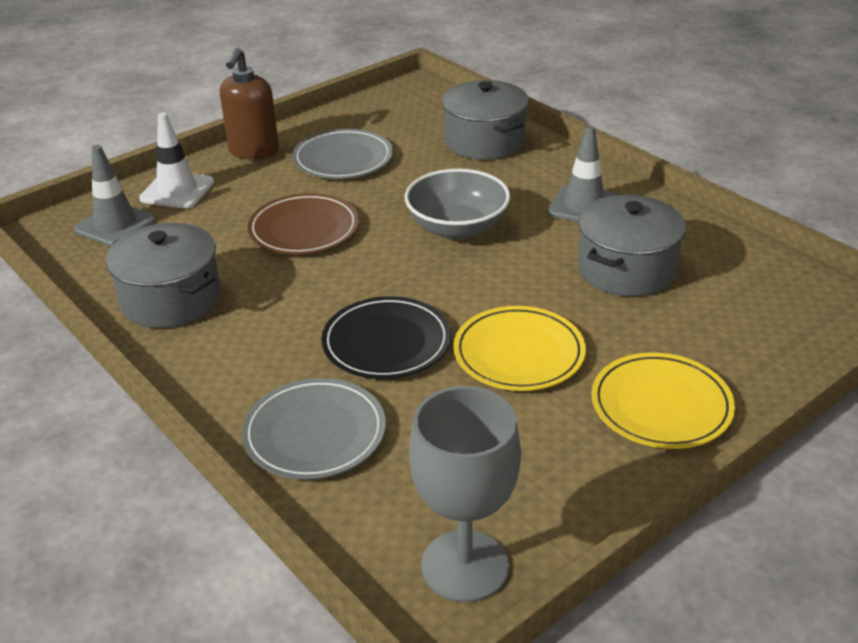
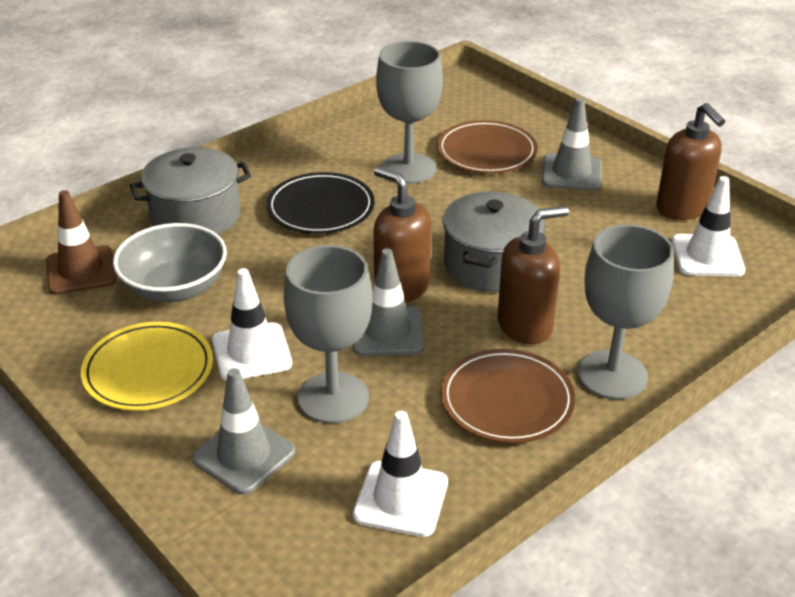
brown plate: [247,193,359,255] = 1 -> [437,120,538,174] [441,349,575,443] = 2
brown soap dispenser: [220,48,279,160] = 1 -> [373,167,431,303] [497,206,569,344] [656,103,725,220] = 3
brown traffic cone: none = 0 -> [46,190,117,295] = 1
grey goblet: [409,386,521,603] = 1 -> [284,245,373,423] [376,41,443,184] [577,224,674,400] = 3
grey plate: [242,378,386,479] [292,129,393,179] = 2 -> none = 0
grey pot: [106,223,221,328] [442,80,529,160] [578,195,686,297] = 3 -> [130,147,251,235] [443,191,545,292] = 2
grey traffic cone: [74,145,156,247] [547,125,619,222] = 2 -> [192,368,296,495] [353,248,424,356] [542,97,601,191] = 3
white traffic cone: [139,112,214,209] = 1 -> [212,268,292,381] [353,411,448,537] [672,176,745,277] = 3
yellow plate: [453,306,586,391] [591,353,735,449] = 2 -> [81,322,213,411] = 1

